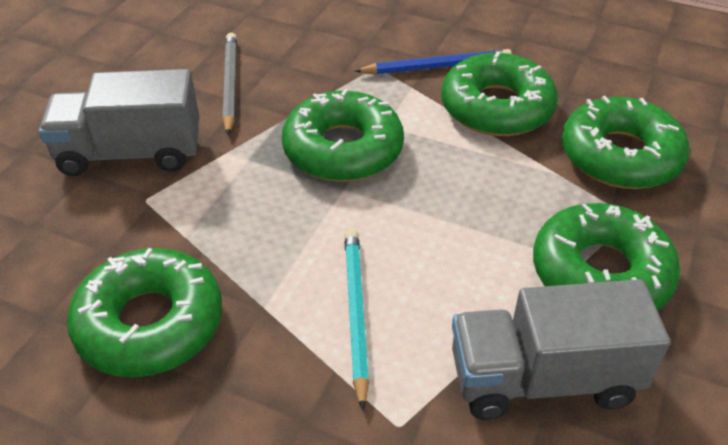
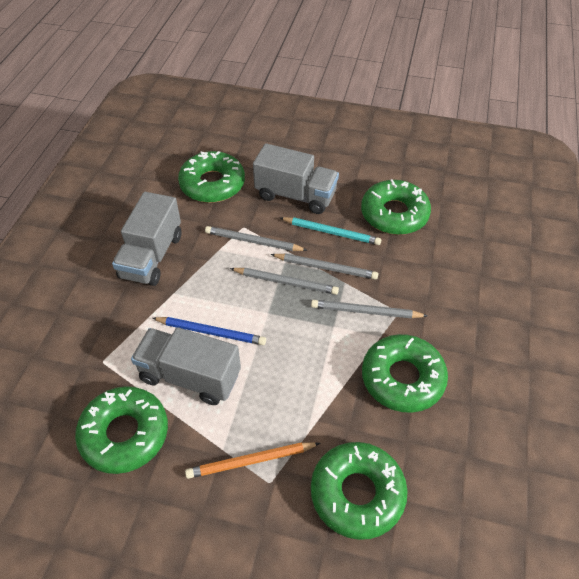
grey pencil: [222,33,237,135] = 1 -> [205,226,308,251] [230,268,339,295] [270,254,378,280] [311,300,427,319] = 4
grey truck: [39,69,199,176] [452,279,670,420] = 2 -> [112,192,182,286] [131,327,241,405] [253,143,339,214] = 3
orange pencil: none = 0 -> [185,442,320,479] = 1

